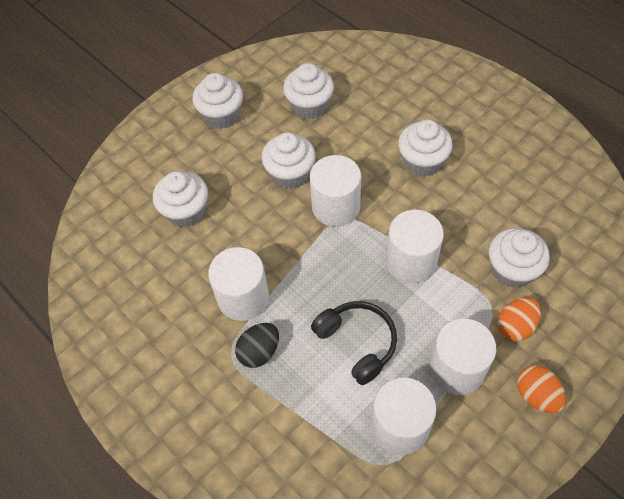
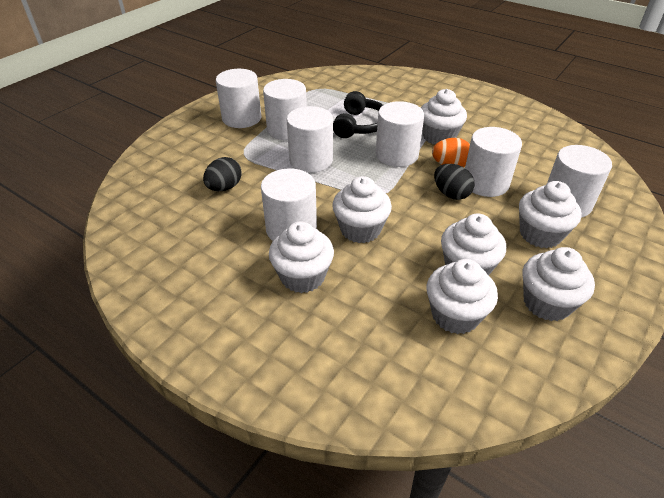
black egg: [235,323,279,368] = 1 -> [203,157,242,191] [434,164,475,200] = 2
orange egg: [497,297,541,341] [517,365,566,413] = 2 -> [432,138,470,167] = 1
white cupcake: [153,171,208,228] [192,73,243,129] [262,132,315,189] [283,63,334,119] [398,120,453,177] [489,228,550,288] = 6 -> [269,222,334,293] [332,176,392,243] [421,89,467,144] [426,259,498,334] [441,213,506,275] [519,181,582,248] [523,247,595,321] = 7
white cylinder: [208,247,269,321] [310,155,361,227] [372,377,436,455] [386,210,444,283] [430,318,496,395] = 5 -> [216,69,261,128] [261,168,317,241] [263,79,307,140] [287,106,333,173] [376,101,424,167] [465,127,522,197] [547,145,612,218] = 7

